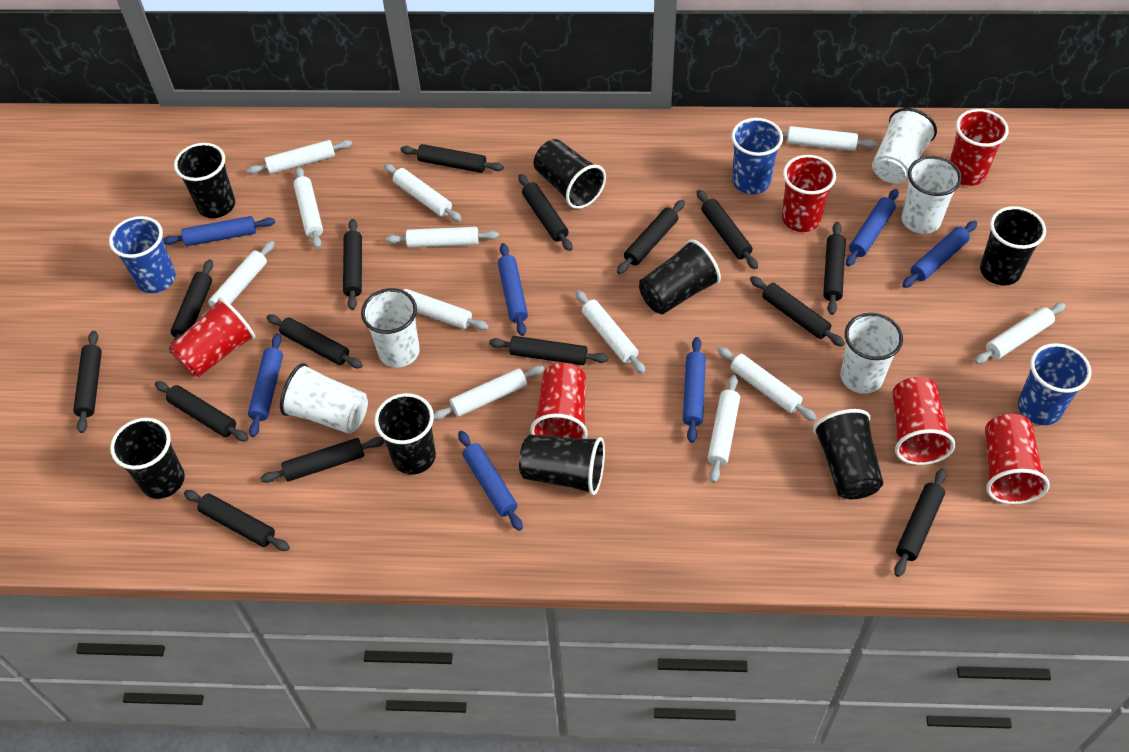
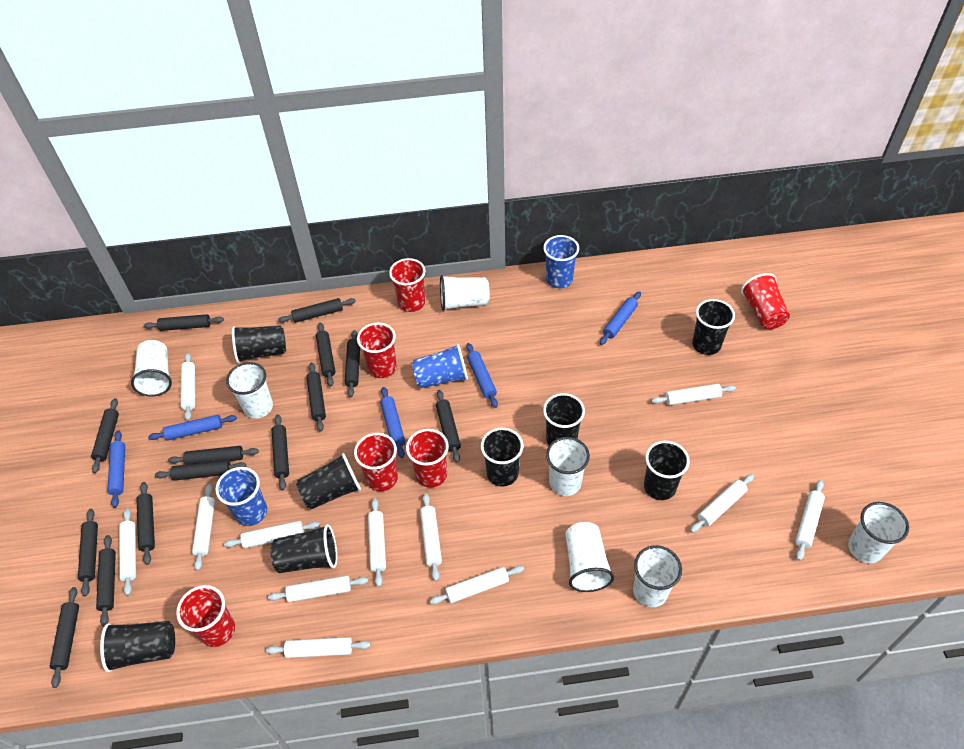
black rolling pin: [73,331,102,433] [155,381,248,441] [169,259,213,354] [184,490,290,551] [260,437,385,483] [267,314,363,368] [343,219,362,310] [400,144,504,173] [489,336,608,365] [518,174,572,251] [617,200,685,274] [697,190,758,269] [750,276,845,346] [823,222,846,315] [894,468,947,577] = 15 -> [50,587,79,688] [78,509,98,596] [91,398,119,473] [96,535,116,627] [136,482,155,565] [144,314,224,331] [155,460,246,481] [168,446,259,465] [272,414,289,490] [278,298,356,323] [306,363,326,432] [316,323,335,387] [345,330,360,397] [436,390,461,463] = 14
blue rolling pin: [163,216,275,246] [248,333,283,437] [458,431,523,531] [498,243,528,336] [683,337,706,443] [846,189,899,266] [902,221,977,288] = 7 -> [107,430,125,508] [148,415,237,441] [380,387,405,458] [466,343,498,408] [600,291,641,345] = 5
white cup: [280,363,368,434] [361,288,420,368] [841,313,903,394] [872,108,937,184] [901,156,962,234] = 5 -> [131,340,172,396] [226,362,273,419] [440,275,489,311] [546,437,590,496] [566,522,614,592] [633,545,682,607] [848,502,909,564] = 7

